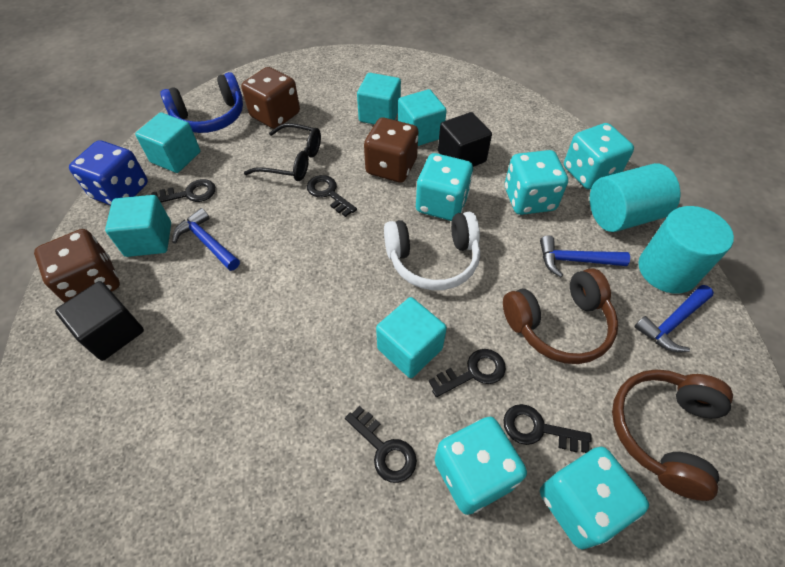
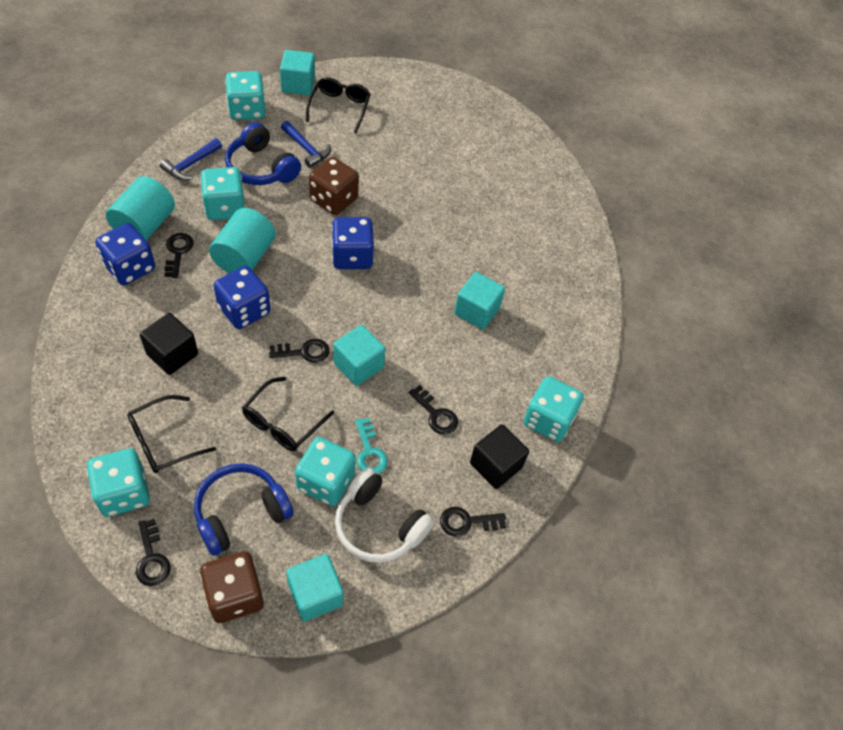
black glasses: [244,123,321,181] = 1 -> [127,395,216,473] [242,377,334,451] [305,77,371,133] = 3
blue dice: [69,140,148,205] = 1 -> [95,223,155,285] [214,266,271,329] [332,217,374,269] = 3
blue hammer: [172,208,240,271] [540,235,630,277] [634,285,714,352] = 3 -> [160,138,222,180] [281,121,331,168] = 2
blue headphones: [160,72,243,133] = 1 -> [194,463,293,556] [225,122,301,185] = 2
brown dice: [34,229,120,303] [241,67,300,129] [364,118,419,183] = 3 -> [200,551,264,623] [309,157,359,215] = 2
brown headphones: [503,268,618,364] [612,369,733,501] = 2 -> none = 0
turquoise cube: [105,195,171,257] [135,112,200,173] [357,73,401,125] [376,297,447,378] [398,89,447,146] = 5 -> [280,50,315,95] [286,554,343,621] [333,325,385,386] [454,272,505,330] = 4
turquoise key: none = 0 -> [355,418,388,474] = 1

